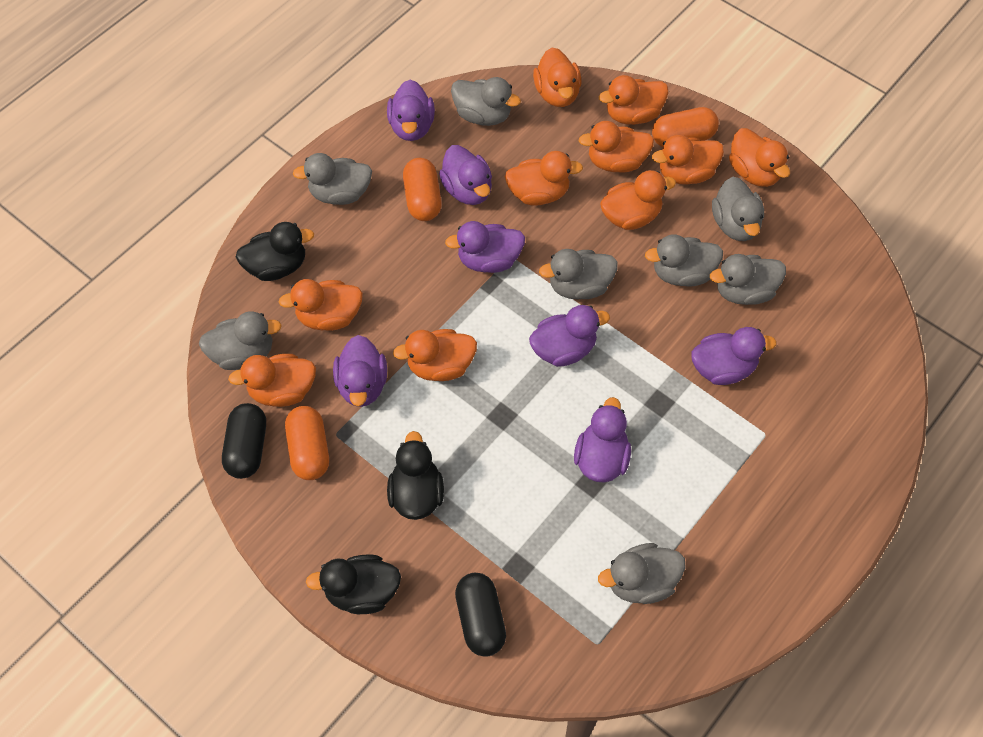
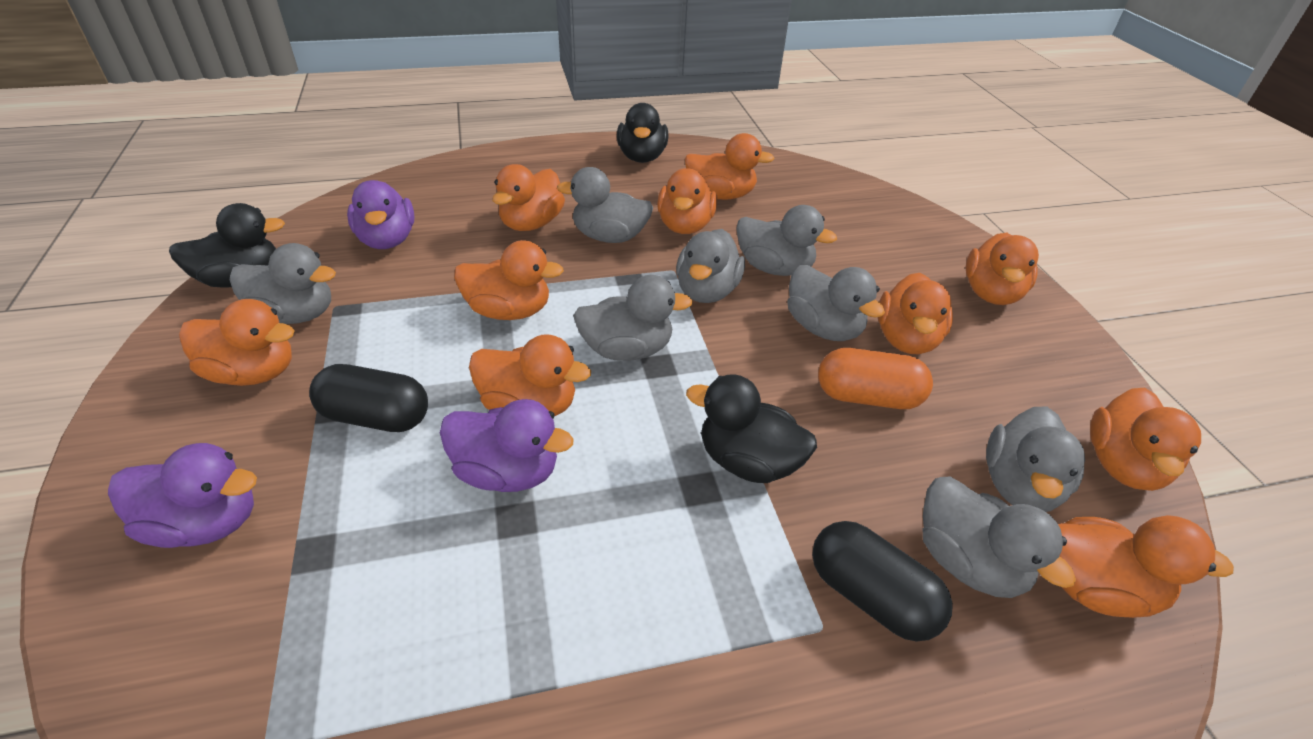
orange capsule: [285,406,329,480] [403,158,442,221] [652,107,719,147] = 3 -> [818,348,933,409] = 1
purple duck: [333,335,387,407] [387,80,435,141] [439,145,492,205] [445,221,525,273] [529,305,610,367] [574,397,631,483] [691,327,777,385] = 7 -> [108,443,257,548] [347,180,414,249] [440,399,574,492] = 3

